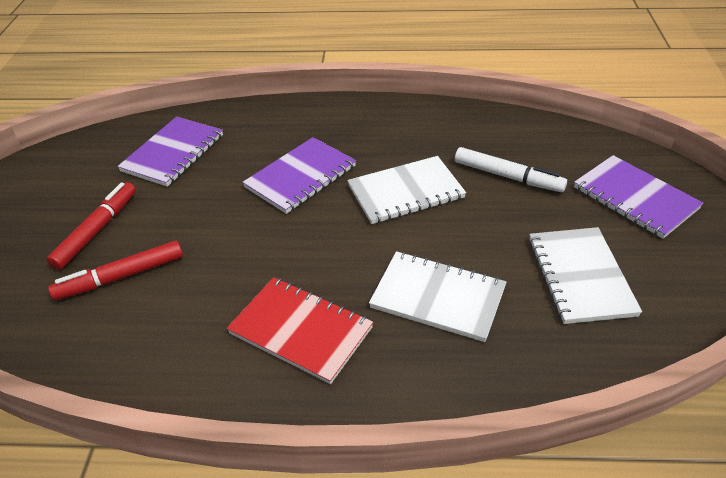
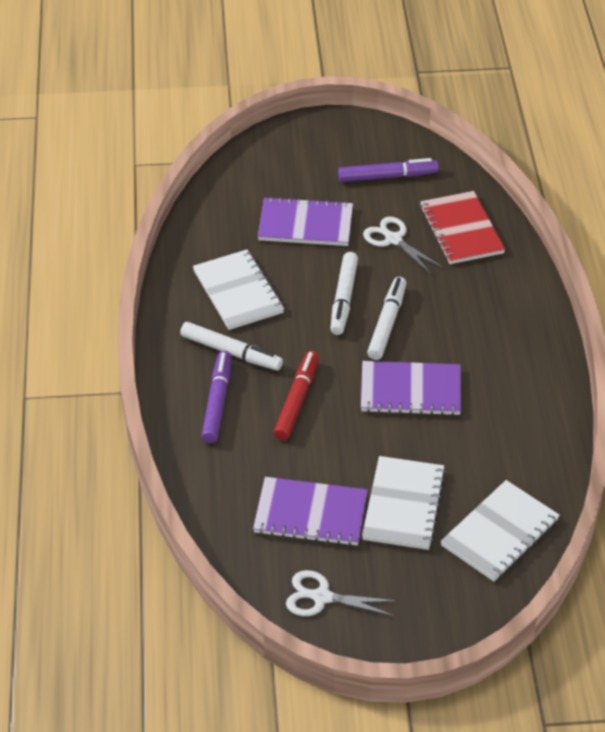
purple marker: none = 0 -> [201,351,231,443] [338,158,439,182] = 2
red marker: [46,182,136,270] [48,241,183,300] = 2 -> [274,351,319,440] = 1
white marker: [455,147,567,192] = 1 -> [180,322,283,371] [330,252,358,335] [367,277,406,360] = 3
white scissors: none = 0 -> [286,570,397,616] [363,217,443,274] = 2

